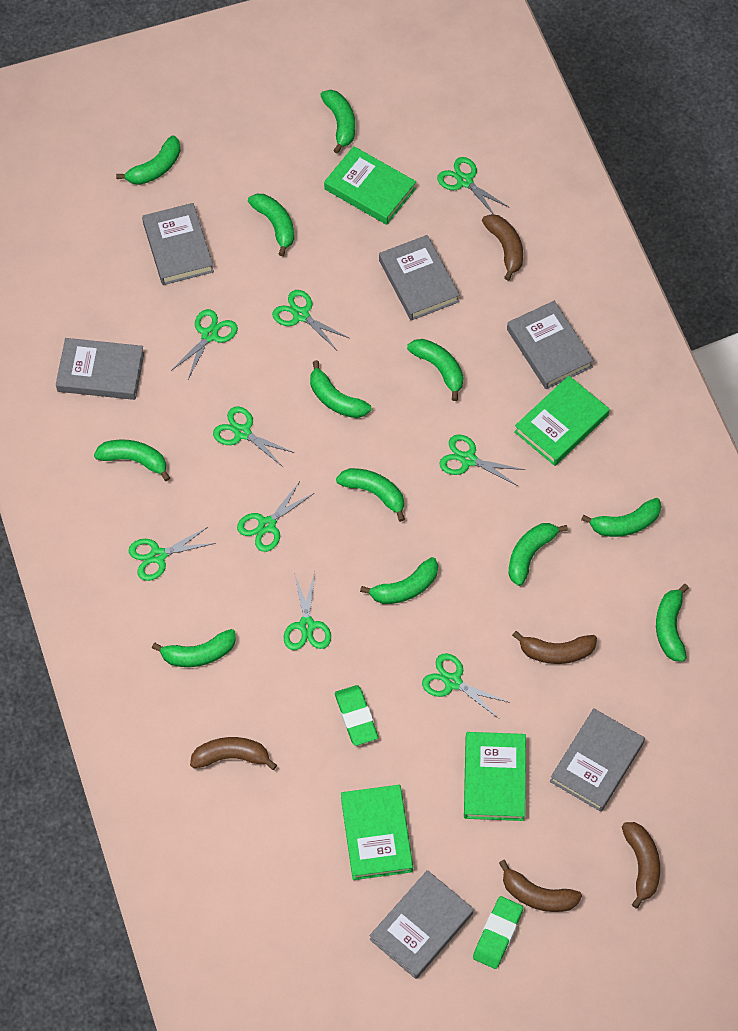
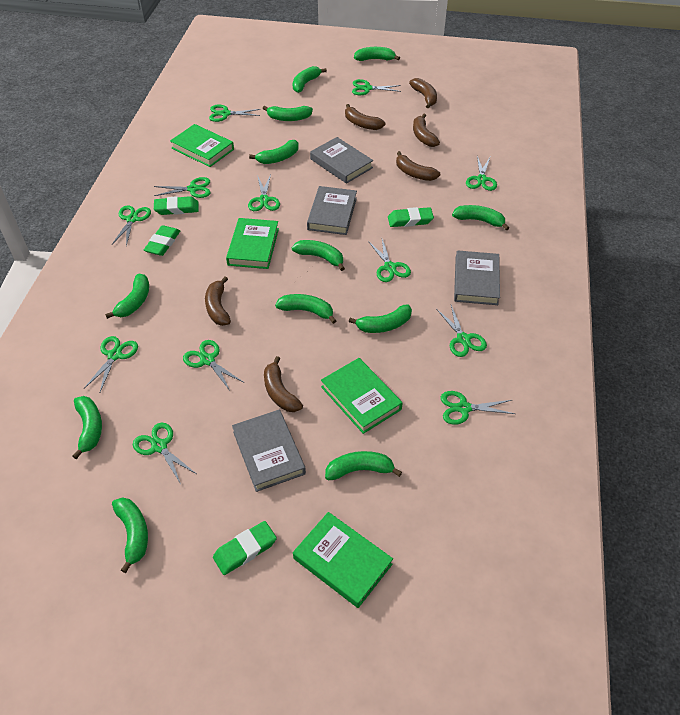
brown banana: [190,737,277,770] [482,214,523,281] [499,860,582,912] [512,631,597,664] [622,822,660,909] = 5 -> [205,276,231,326] [264,356,303,412] [345,104,385,130] [396,151,440,181] [409,78,437,108] [413,114,440,147] = 6
green eraser: [335,685,378,746] [473,896,523,969] = 2 -> [144,225,180,256] [154,196,199,215] [213,521,277,575] [388,207,434,227] = 4
green scissors: [129,527,216,581] [171,309,238,379] [213,406,295,467] [237,481,314,552] [272,290,349,349] [284,572,331,650] [422,653,510,719] [437,157,510,214] [439,435,525,486] = 9 -> [84,336,138,392] [112,205,151,246] [133,423,196,484] [154,177,211,198] [183,340,243,391] [209,105,261,122] [248,175,280,211] [352,79,401,95] [368,239,411,282] [437,305,487,357] [441,391,515,425] [466,156,497,191] = 12
grey book: [56,338,144,400] [142,203,214,285] [370,870,474,979] [379,235,460,321] [507,301,594,389] [550,708,645,812] = 6 -> [232,410,306,492] [307,186,357,235] [310,137,373,184] [454,251,500,305] = 4

